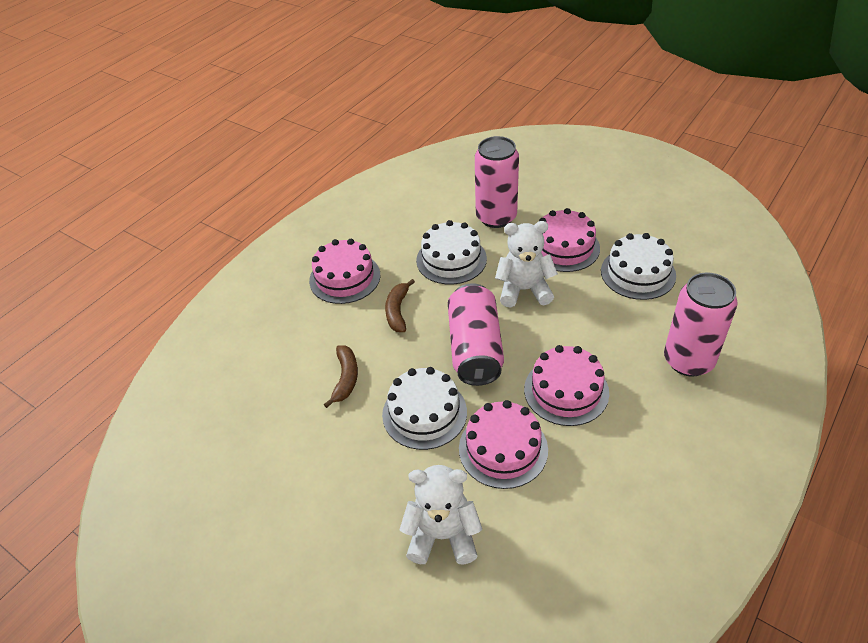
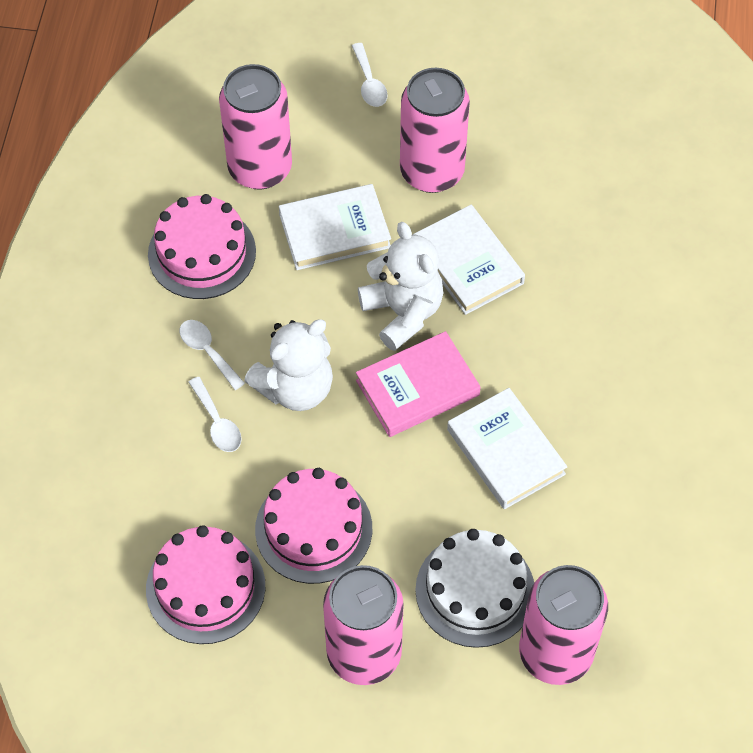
brown banana: [324,345,358,408] [385,279,415,332] = 2 -> none = 0
pink book: none = 0 -> [356,331,481,437] = 1
pink cake: [309,239,381,304] [459,400,548,489] [524,345,609,426] [539,208,600,272] = 4 -> [146,525,265,644] [148,194,256,299] [255,468,372,584] = 3
pink can: [448,283,504,386] [475,136,519,228] [664,272,738,377] = 3 -> [219,64,292,190] [323,565,404,685] [400,68,470,193] [519,565,608,685] = 4
white book: none = 0 -> [279,184,391,270] [413,205,525,315] [447,388,567,509] = 3
white cake: [382,367,467,450] [416,220,487,285] [601,233,676,300] = 3 -> [415,529,534,648] = 1
white spoon: none = 0 -> [180,320,245,390] [189,377,242,452] [352,43,388,107] = 3

